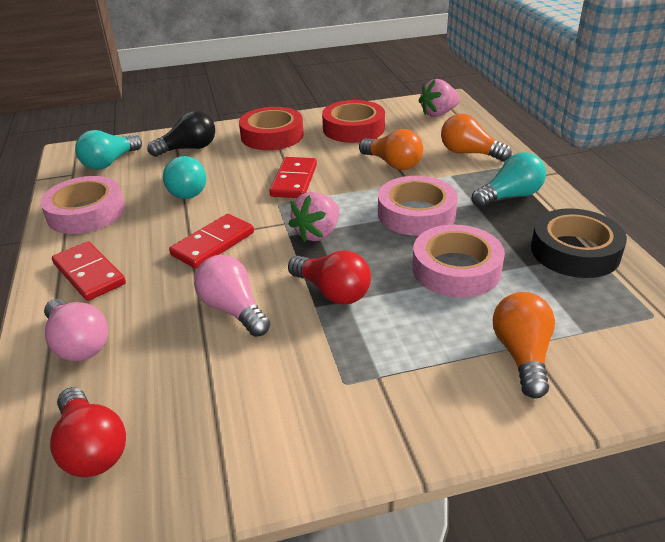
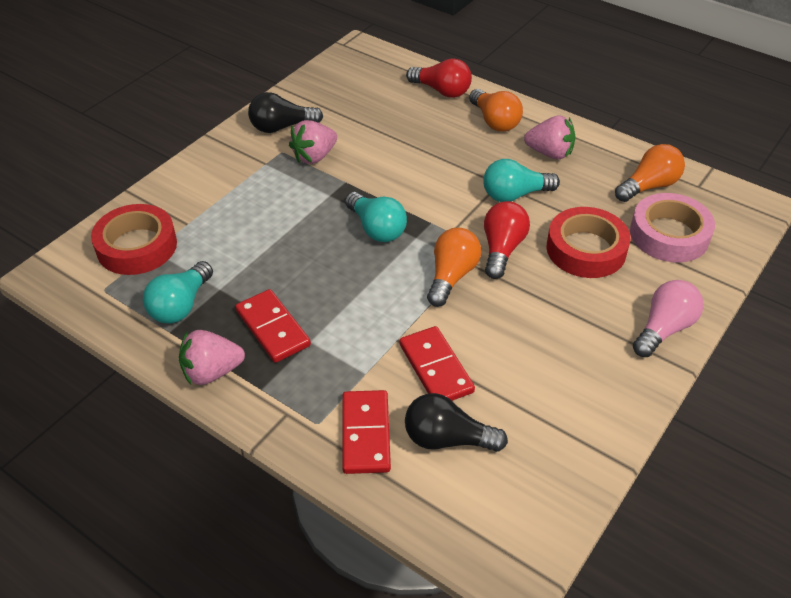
black light bulb: [147,111,215,157] = 1 -> [248,92,323,133] [405,393,508,452] = 2
black tape: [531,208,627,278] = 1 -> none = 0
pink light bulb: [44,299,108,361] [194,255,270,337] = 2 -> [633,280,704,357] = 1
pink strawberry: [288,192,339,242] [419,79,460,117] = 2 -> [179,330,245,385] [289,120,337,164] [524,115,575,159] = 3
pink tape: [40,176,125,234] [378,176,458,236] [412,225,505,298] = 3 -> [630,193,715,263] = 1

